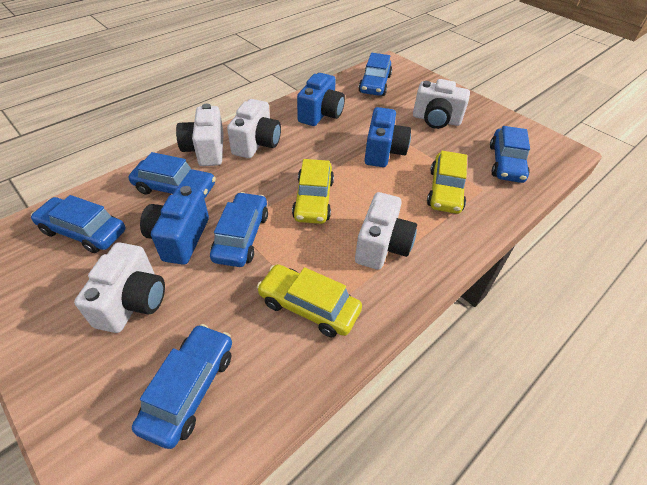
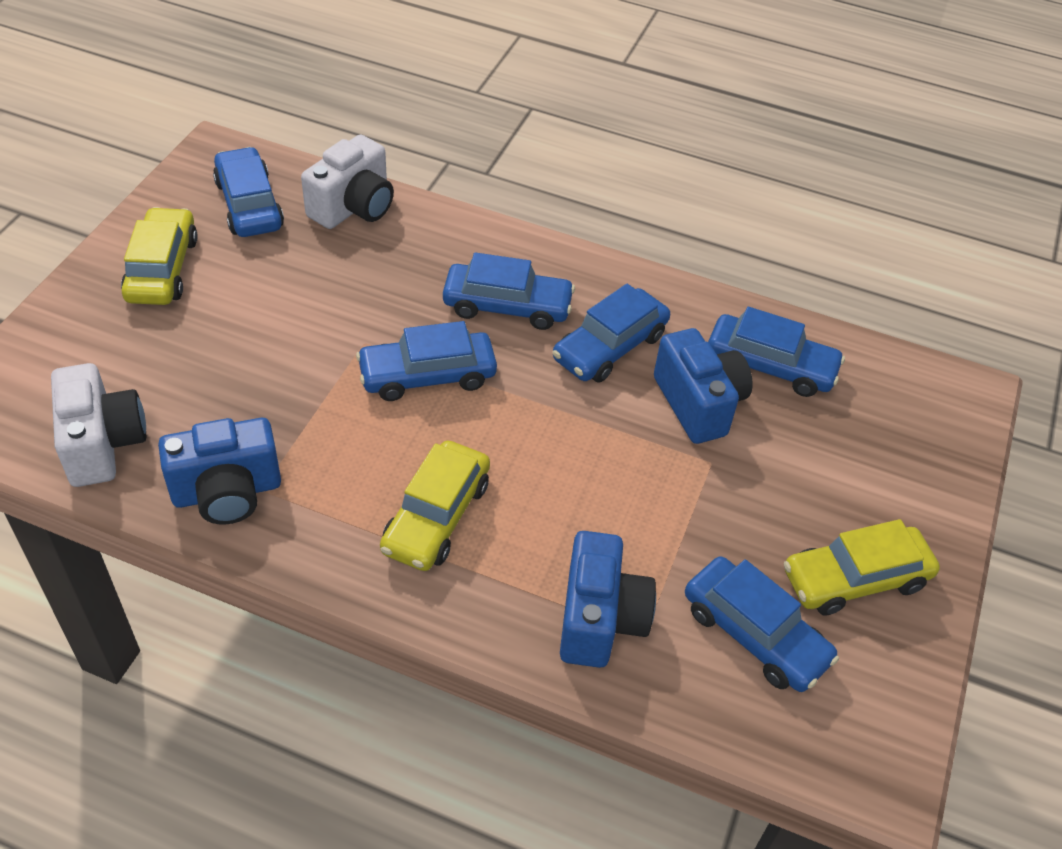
white camera: [74,242,165,333] [176,104,224,166] [227,99,281,158] [355,192,417,270] [413,79,470,129] = 5 -> [51,363,146,487] [301,135,394,229] = 2

